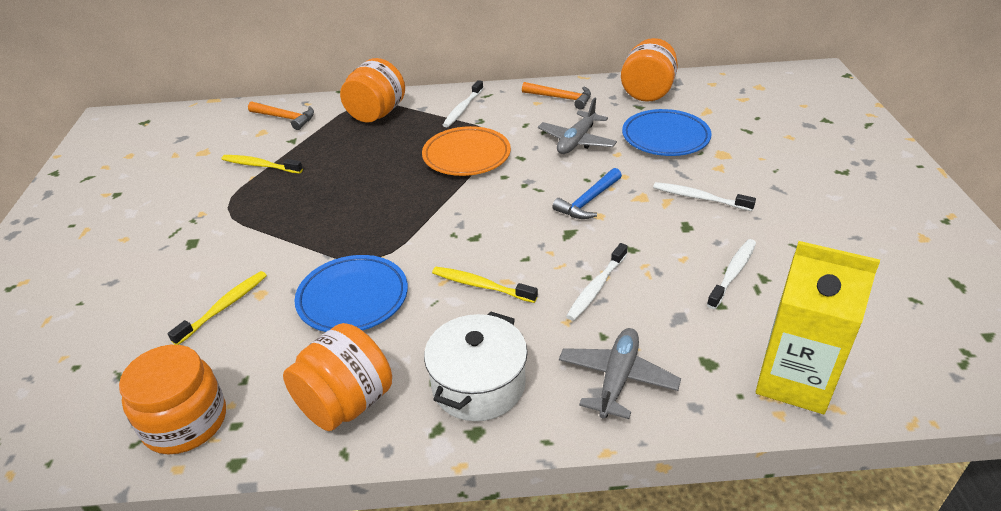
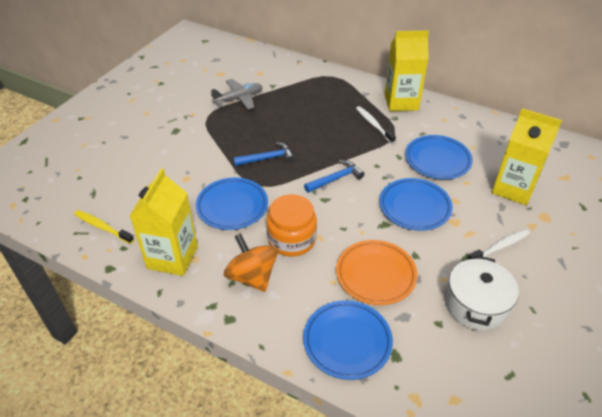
blue hammer: [553,168,622,219] = 1 -> [233,142,294,166] [304,160,364,193] = 2
blue plate: [294,255,408,332] [622,109,711,156] = 2 -> [196,178,268,230] [303,300,393,380] [380,178,453,231] [405,135,473,179] = 4
grey plane: [538,97,617,154] [559,328,681,419] = 2 -> [211,79,263,110] = 1
orange hammer: [248,101,314,130] [522,82,591,109] = 2 -> none = 0
orange jar: [119,345,226,455] [283,323,392,431] [340,58,405,123] [621,38,678,102] = 4 -> [267,194,317,256] = 1
orange spinning top: none = 0 -> [224,233,278,292] = 1
white toothbrush: [443,80,484,127] [566,243,628,321] [653,182,756,211] [707,239,756,309] = 4 -> [356,106,396,143] [467,229,530,260] = 2
yellow carton: [756,241,880,414] = 1 -> [130,168,198,276] [385,30,429,111] [492,108,562,205] = 3
yellow toothbrush: [168,271,267,345] [222,155,303,174] [432,267,538,303] = 3 -> [74,210,134,244] = 1

